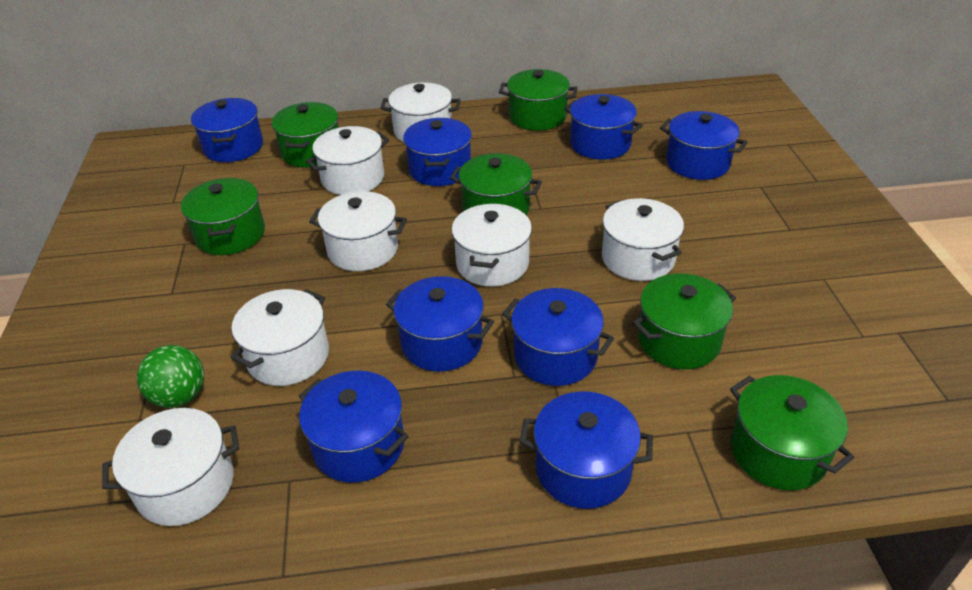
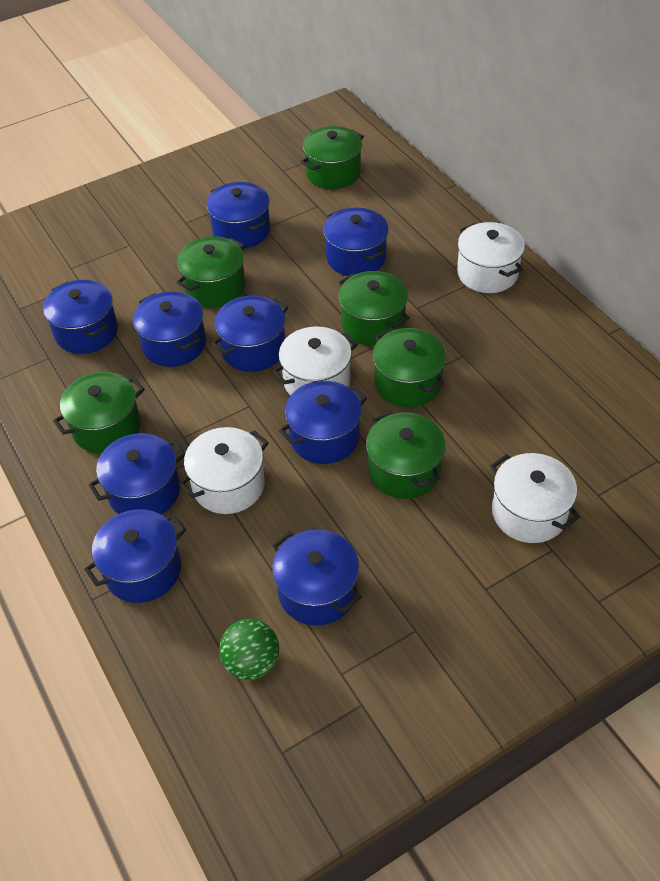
blue pot: [191,98,263,162] [299,371,409,483] [386,276,494,372] [403,118,472,186] [502,288,614,386] [520,391,653,509] [564,94,643,160] [660,111,748,180] = 8 -> [43,280,118,354] [84,509,186,603] [88,433,185,515] [133,291,206,367] [206,182,270,249] [212,296,288,372] [272,530,362,626] [279,381,367,464] [323,208,389,276] = 9
white pot: [102,408,239,526] [231,289,329,386] [306,126,390,195] [309,191,407,271] [381,82,460,142] [451,204,532,287] [602,198,684,281] = 7 -> [179,427,269,514] [272,326,358,396] [457,222,525,293] [490,453,580,543] = 4

